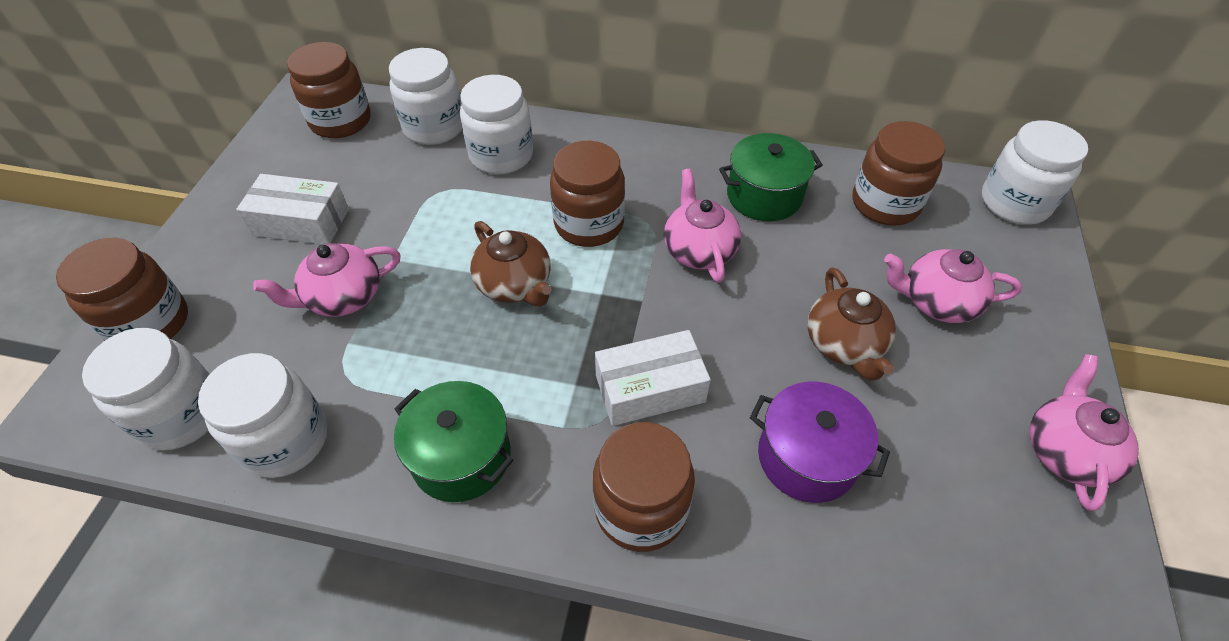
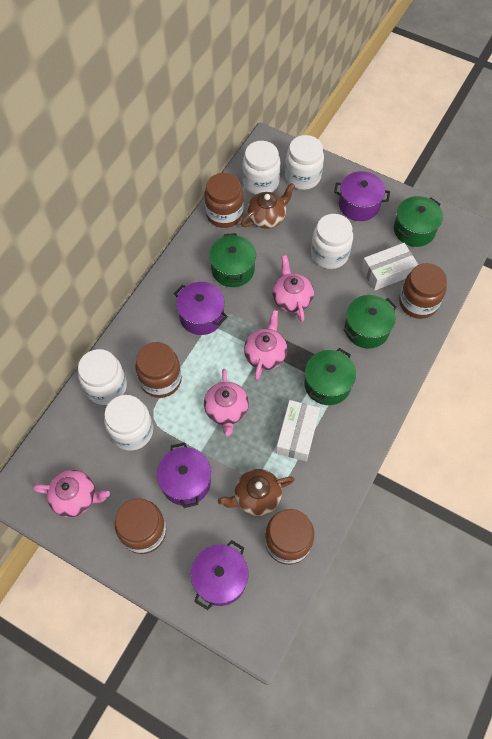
green pot: [394,381,513,502] [719,133,823,221] = 2 -> [209,233,256,287] [304,348,356,405] [344,295,397,349] [394,196,443,247] = 4
purple pot: [750,382,890,503] = 1 -> [157,442,211,508] [174,282,228,335] [191,540,249,610] [334,171,390,221] = 4

